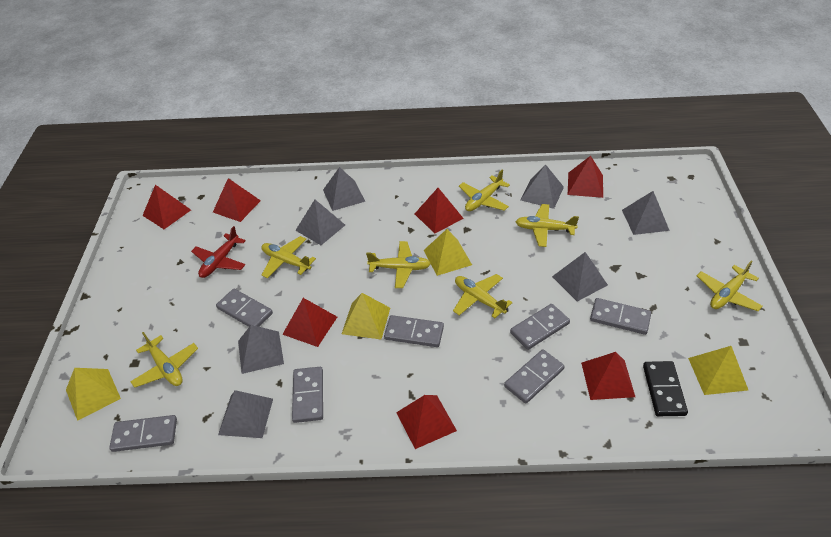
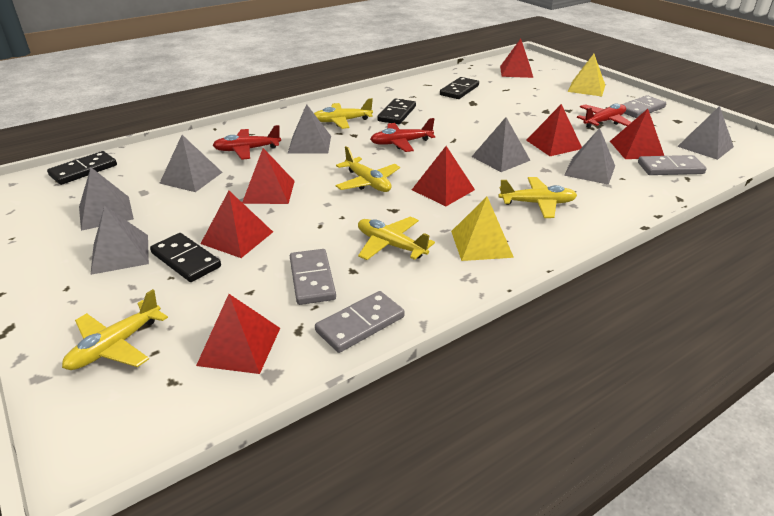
black domino: [643,361,688,416] = 1 -> [47,151,117,185] [150,233,221,282] [377,98,416,124] [440,77,479,99] = 4
grey domino: [109,415,177,452] [216,289,273,327] [292,367,323,423] [384,315,444,347] [504,349,565,404] [510,304,570,350] [590,298,651,335] = 7 -> [290,249,336,305] [315,291,405,353] [621,95,666,118] [638,155,706,175] = 4
red plane: [191,226,246,278] = 1 -> [212,125,281,160] [370,118,435,152] [577,104,632,128] = 3
yellow plane: [130,332,198,388] [261,236,316,278] [366,241,431,288] [453,274,512,318] [459,169,510,211] [515,204,579,247] [697,260,763,311] = 7 -> [62,289,168,370] [314,98,373,129] [336,146,400,192] [358,217,435,260] [498,177,577,218] = 5
yellow pyramid: [66,368,121,421] [342,293,390,339] [424,229,472,276] [688,346,748,395] = 4 -> [451,197,514,261] [568,54,605,96] = 2

